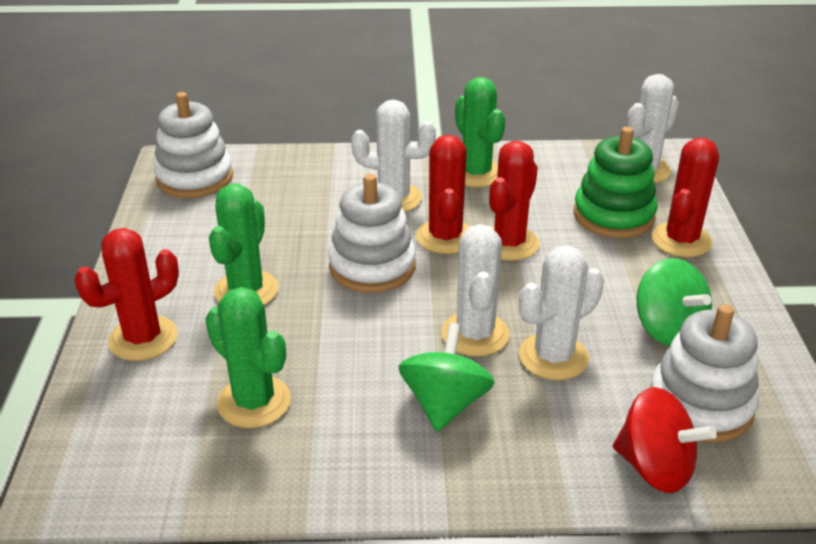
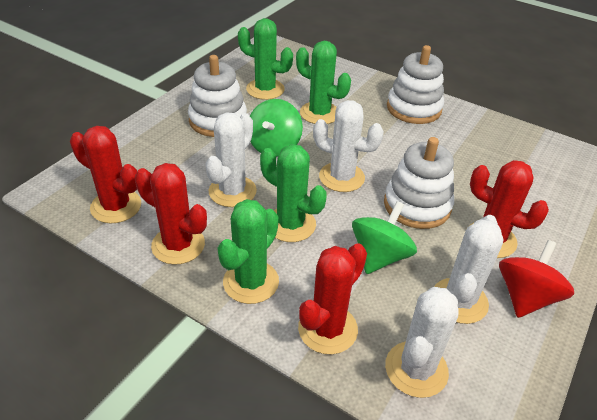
green cactus: [205,287,291,428] [209,184,278,305] [455,77,505,187] = 3 -> [218,199,279,304] [238,18,293,100] [260,144,327,242] [296,41,351,124] = 4
green stacking toy: [574,127,658,238] = 1 -> none = 0

